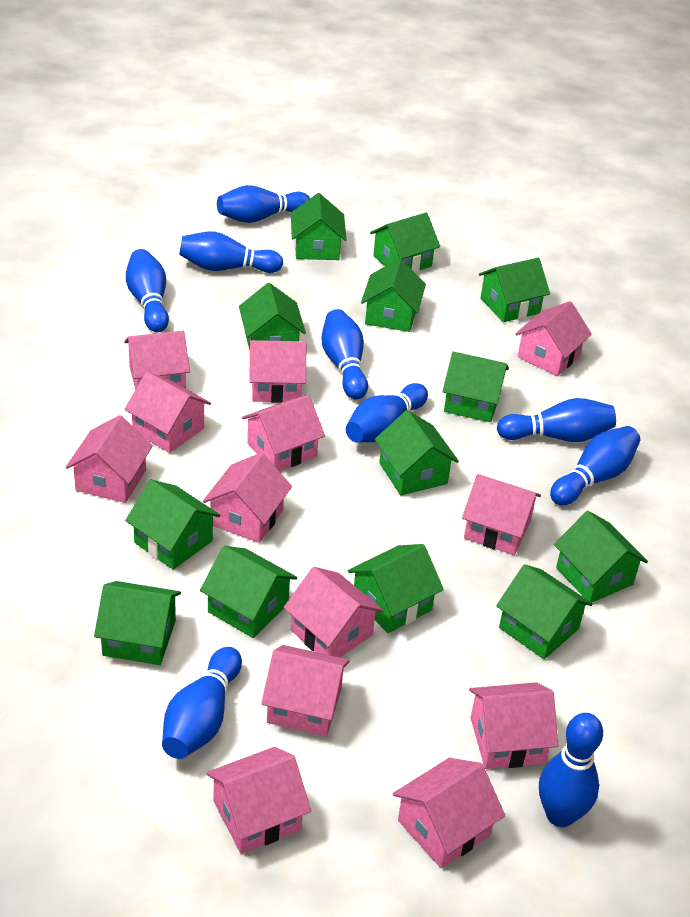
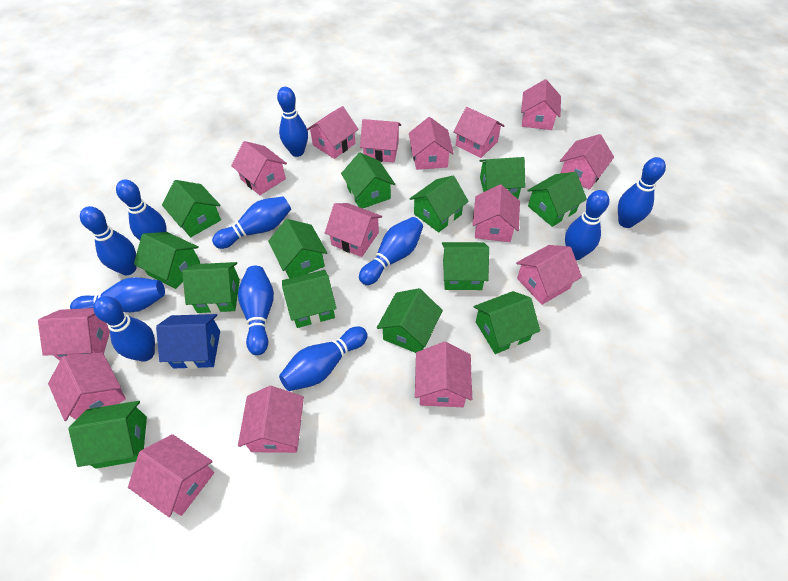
blue bowling pin: [126,249,169,333] [162,647,242,759] [179,232,283,273] [217,185,310,223] [322,309,368,400] [346,383,428,443] [497,398,616,442] [539,713,603,827] [550,426,640,505] = 9 -> [70,277,165,312] [80,206,137,275] [93,296,155,362] [116,180,167,241] [212,196,291,249] [238,266,274,355] [277,87,308,157] [279,326,367,391] [359,217,423,285] [565,190,609,260] [618,157,666,228] = 11
blue house: none = 0 -> [156,314,220,369] = 1
pink house: [66,415,153,503] [124,331,190,390] [125,371,211,453] [203,453,292,543] [206,747,311,854] [242,395,325,471] [249,340,306,403] [261,645,350,736] [284,567,384,657] [393,758,505,868] [462,474,541,555] [469,682,558,769] [515,301,592,376] = 13 -> [38,308,110,361] [48,353,126,421] [128,434,214,517] [231,141,287,195] [238,386,304,453] [307,106,358,159] [325,203,382,257] [360,119,401,162] [409,117,454,170] [415,342,472,407] [453,107,504,158] [472,185,520,242] [516,245,582,305] [521,79,561,130] [560,134,614,190] = 15

